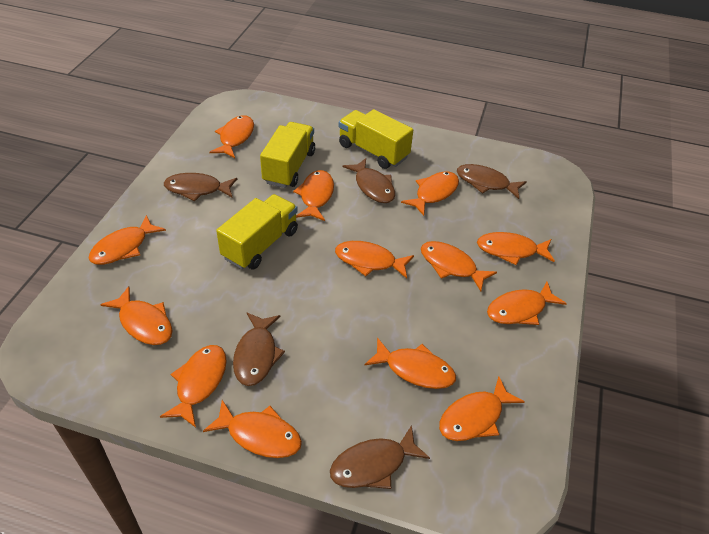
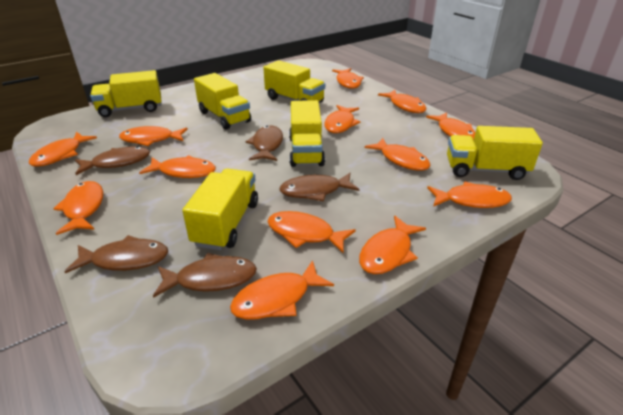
yellow truck: [216,194,298,269] [260,122,315,188] [338,109,413,169] = 3 -> [90,70,162,117] [182,169,258,250] [194,73,251,130] [263,60,325,103] [289,100,325,167] [447,126,543,180] = 6

